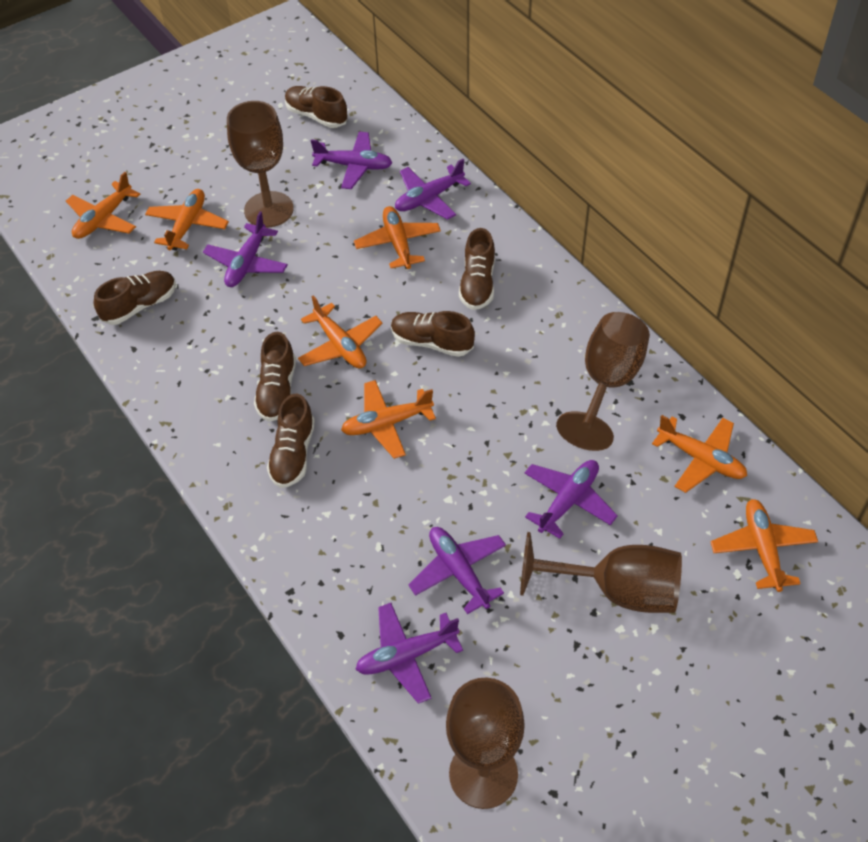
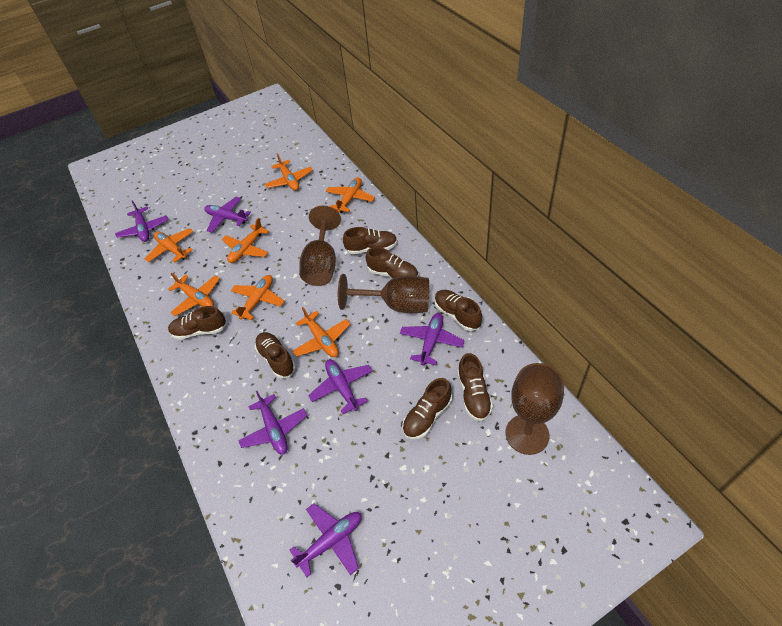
brown goblet: [227,101,294,228] [446,678,525,809] [520,532,682,613] [556,312,650,451] = 4 -> [299,206,341,286] [338,274,429,313] [506,363,564,455] = 3
brown shoe: [94,271,176,325] [254,332,296,422] [267,394,315,488] [285,86,348,128] [391,311,475,357] [459,228,495,310] = 6 -> [168,306,227,340] [255,332,296,379] [343,227,398,254] [366,247,418,278] [402,378,452,439] [434,290,482,331] [457,353,493,421] = 7

